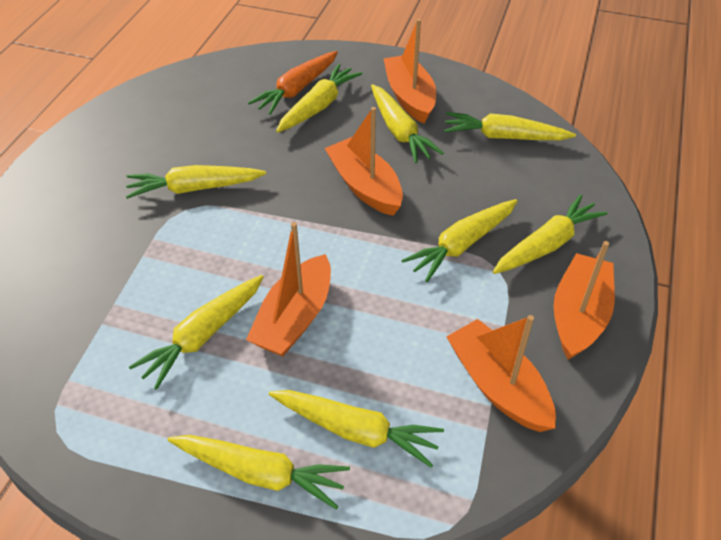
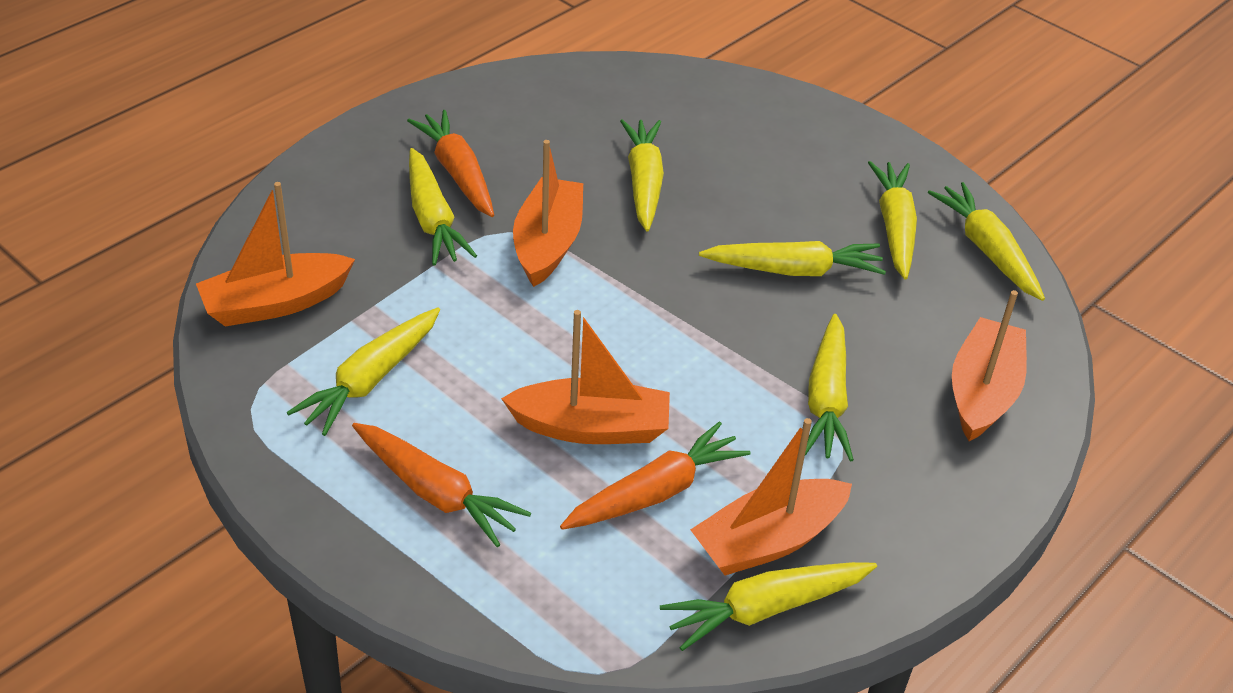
orange carrot: [248,51,338,115] = 1 -> [352,423,531,547] [407,110,494,217] [560,421,751,530] = 3
yellow carrot: [126,165,266,199] [129,275,264,390] [168,435,350,510] [269,390,444,468] [276,64,362,133] [371,84,444,163] [402,199,517,282] [444,112,576,140] [493,195,608,274] = 9 -> [287,307,440,436] [409,148,477,266] [620,119,664,231] [660,562,877,651] [699,241,886,276] [805,314,854,462] [868,161,917,279] [928,182,1045,301] = 8

